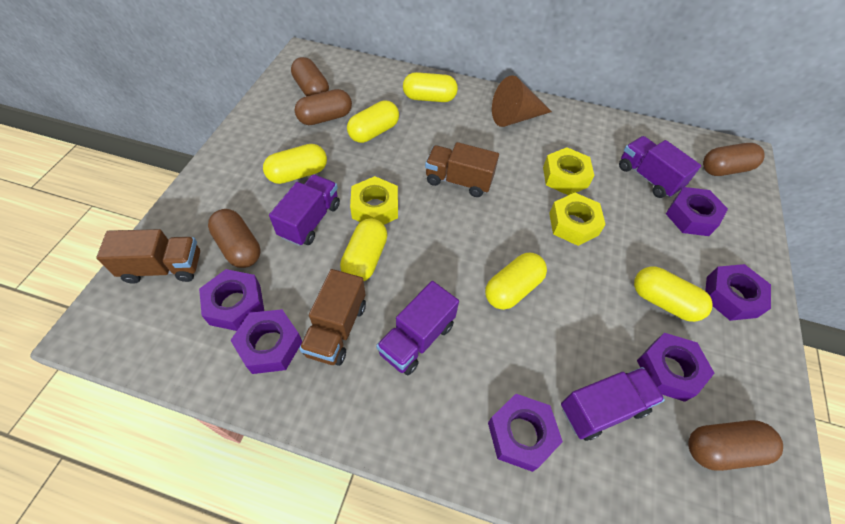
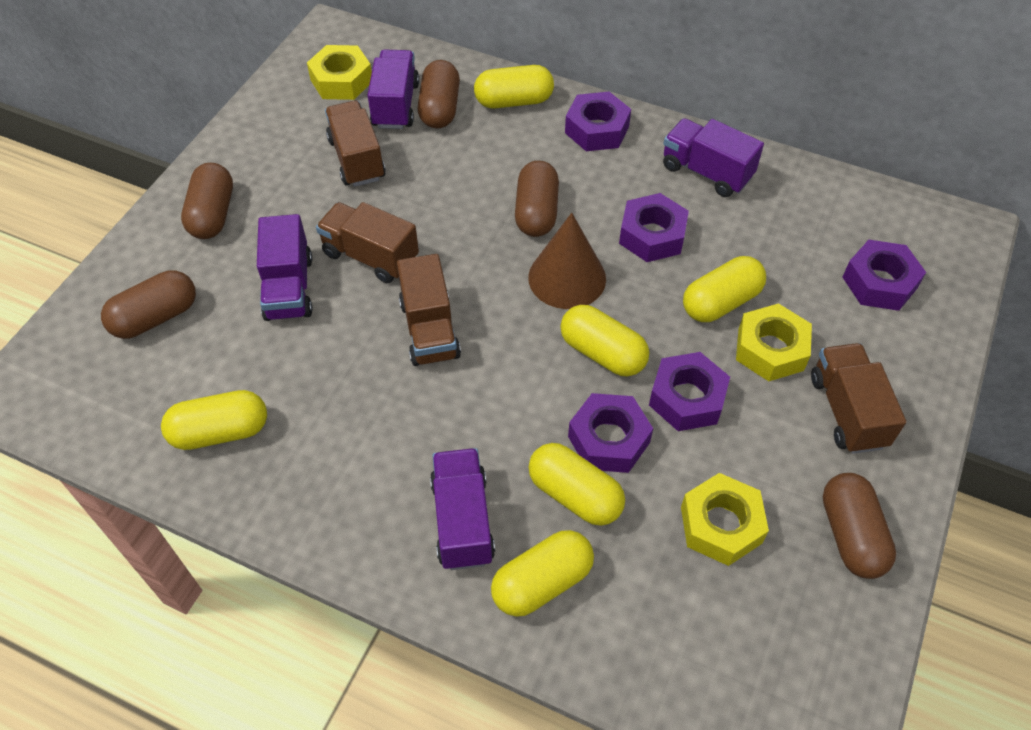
brown truck: [96,229,200,284] [299,269,366,366] [425,142,499,197] = 3 -> [316,202,419,283] [325,101,386,187] [397,254,461,366] [811,343,906,454] = 4
purple nut: [199,269,264,331] [230,309,302,374] [488,394,563,472] [637,333,714,402] [666,187,728,236] [705,264,771,321] = 6 -> [565,92,631,151] [568,393,653,473] [619,193,689,262] [649,352,730,431] [843,240,926,311] = 5

